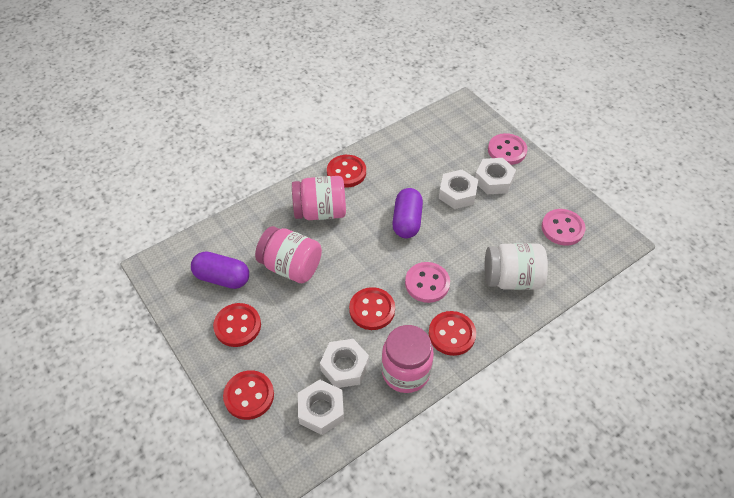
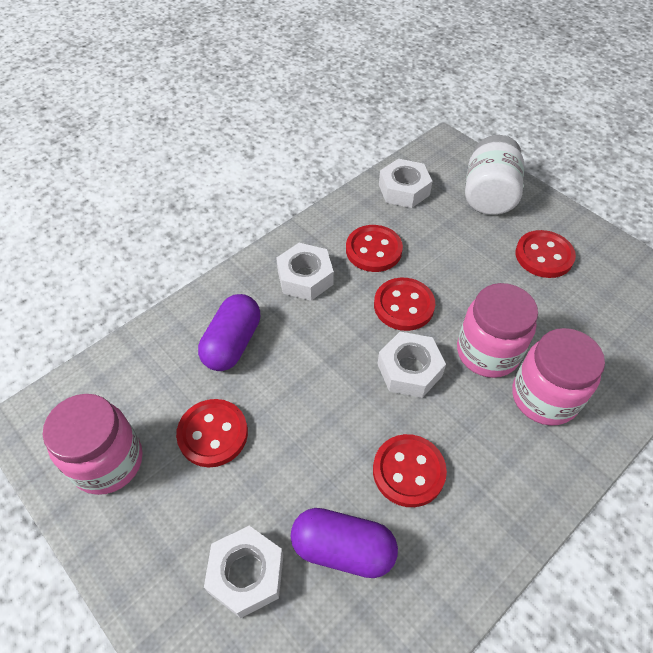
pink button: [405,262,450,303] [488,133,528,165] [542,209,585,246] = 3 -> none = 0

